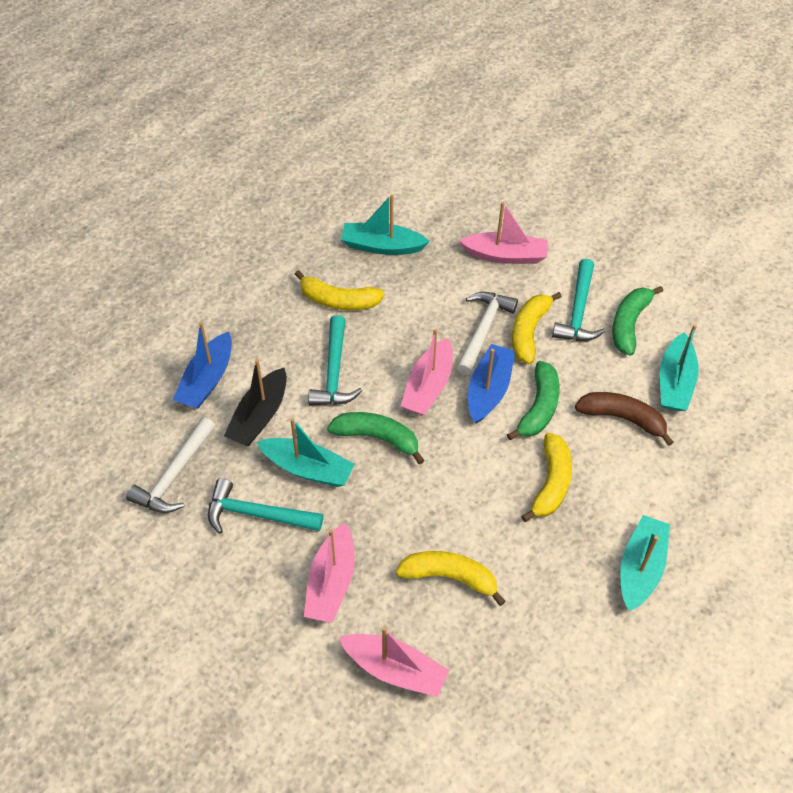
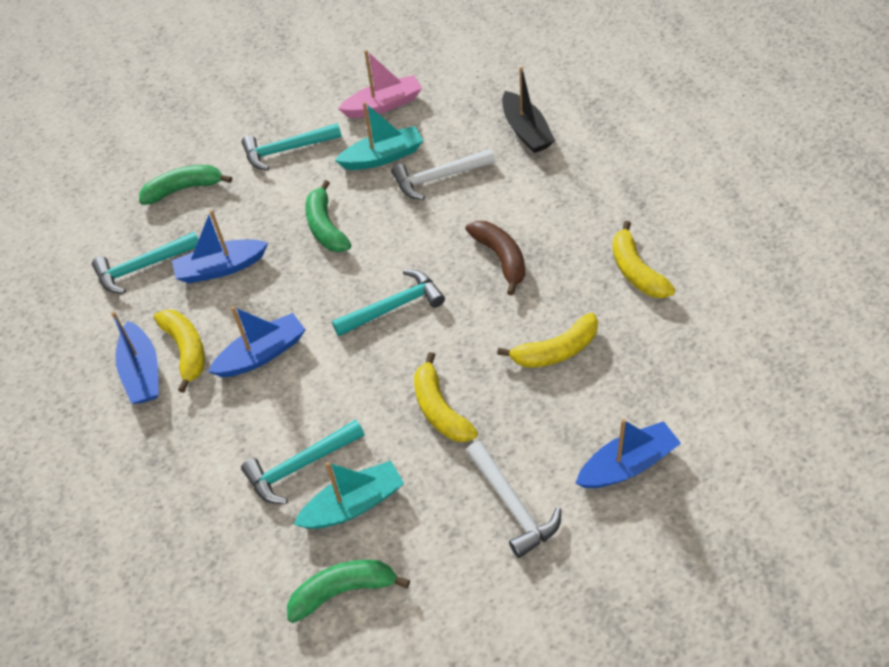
blue boat: [173,322,232,409] [468,344,515,424] = 2 -> [111,311,159,404] [172,210,268,283] [208,306,305,377] [576,419,681,488] = 4
pink boat: [304,522,355,623] [339,627,449,697] [401,329,453,415] [459,202,548,264] = 4 -> [338,50,422,118] = 1
turquoise boat: [257,418,355,487] [341,194,430,255] [620,515,670,611] [660,324,698,411] = 4 -> [293,461,404,529] [335,102,423,170] = 2
turquoise hammer: [208,478,323,534] [308,315,362,405] [552,259,605,341] = 3 -> [92,232,198,294] [241,420,365,504] [242,123,342,170] [332,270,445,336] = 4

